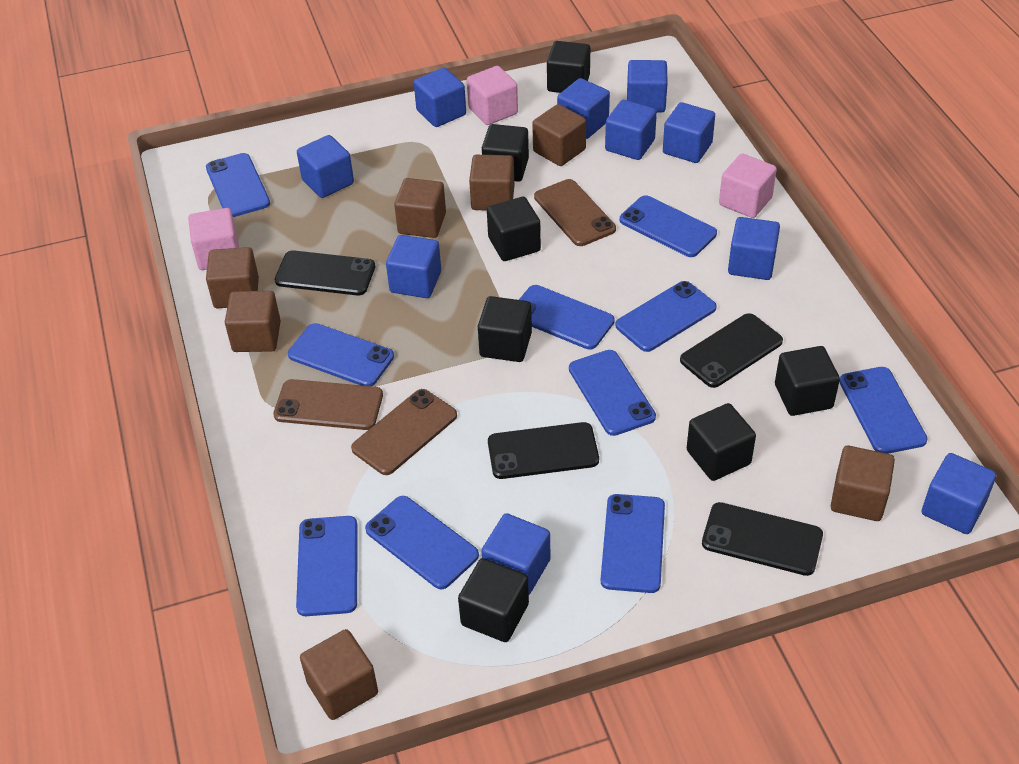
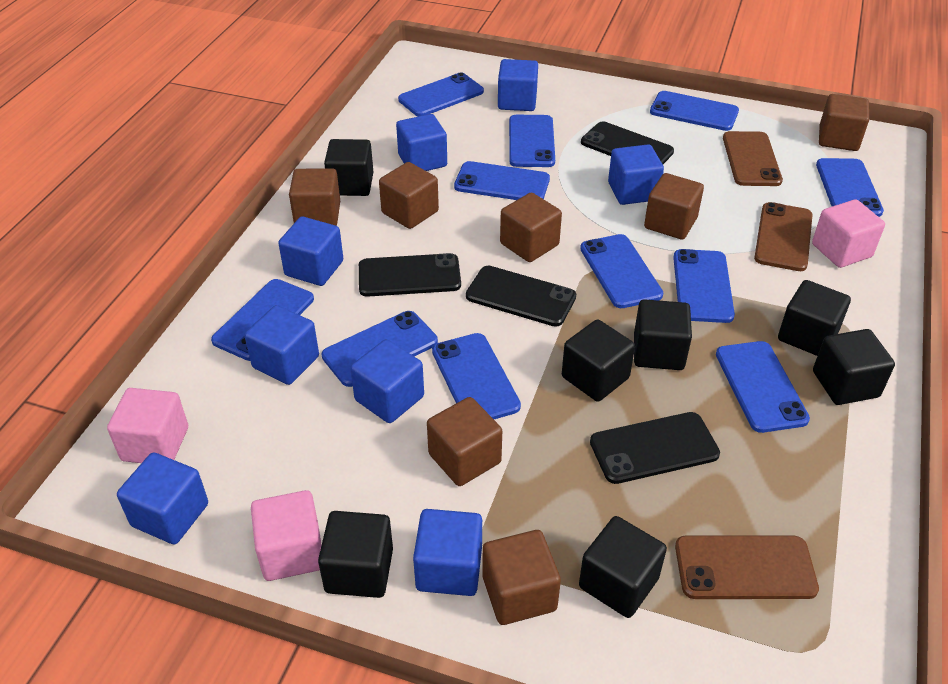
blue cube: [297,135,354,198] [386,235,441,298] [414,68,466,127] [482,513,550,595] [557,78,610,139] [605,100,657,160] [627,60,668,113] [663,102,715,163] [728,217,780,280] [922,453,996,534] = 10 -> [117,452,208,544] [244,305,319,385] [278,217,343,286] [350,339,424,423] [396,114,447,171] [413,509,482,596] [498,59,538,111] [608,144,664,205] = 8
blue phone: [206,153,270,217] [288,323,394,386] [296,516,358,616] [365,496,479,589] [519,285,615,350] [569,350,656,436] [601,494,665,593] [616,281,717,352] [620,195,717,257] [839,367,928,454] = 10 -> [211,279,314,361] [321,311,438,387] [398,72,484,116] [432,333,521,419] [454,161,550,200] [509,115,555,167] [580,234,663,308] [650,91,739,131] [673,249,735,323] [716,341,810,433] [816,158,884,217] = 11

